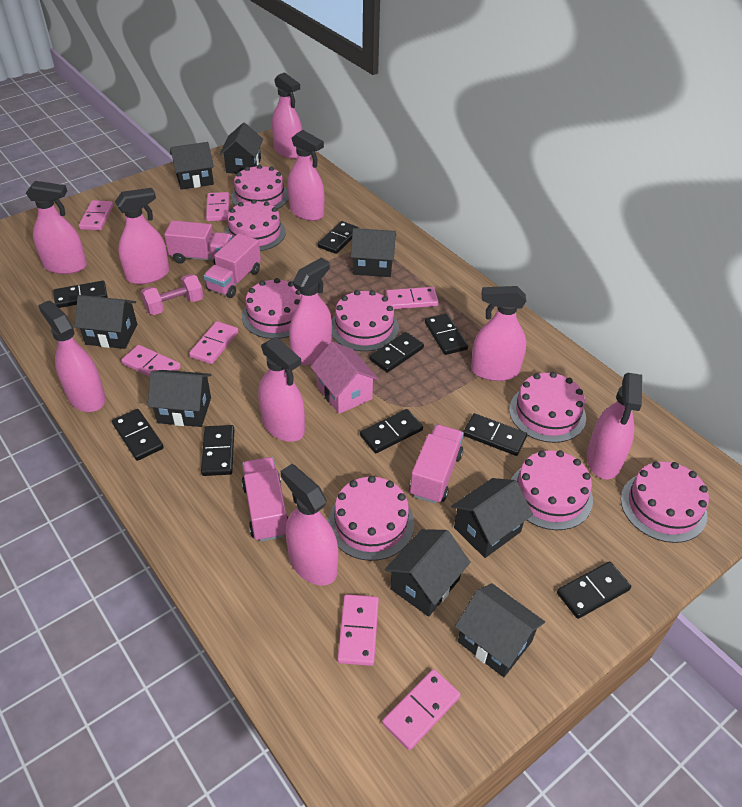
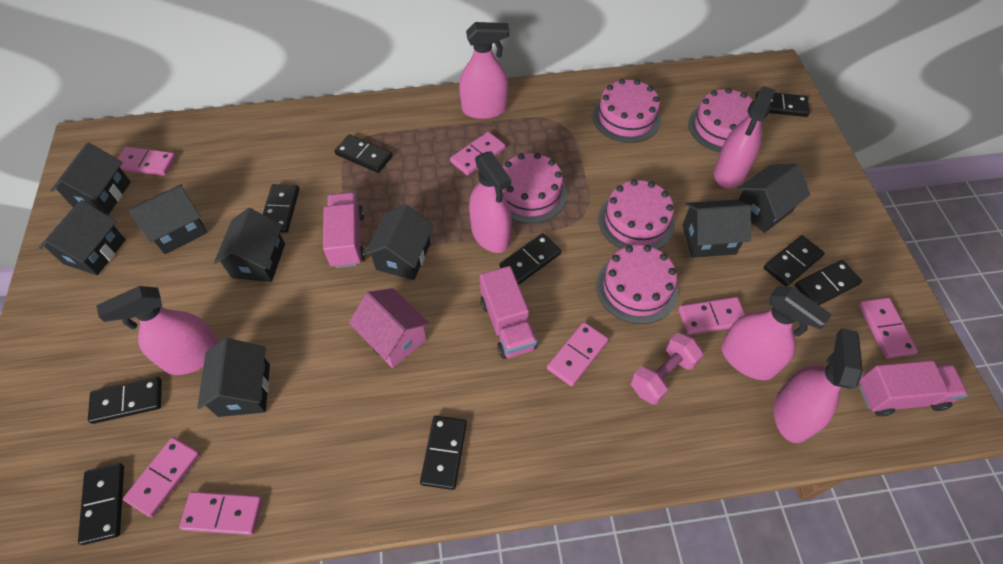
pink cake: [225,199,286,251] [231,164,289,209] [242,278,301,339] [328,476,414,561] [332,290,399,351] [509,372,586,443] [511,450,593,530] [621,462,709,543] = 8 -> [502,153,567,223] [592,79,661,143] [596,245,678,324] [598,179,675,249] [688,88,753,152] = 5
pink spray bottle: [26,181,87,274] [38,301,106,412] [115,188,169,284] [258,337,305,442] [272,72,302,159] [281,464,338,586] [288,130,325,221] [289,258,332,365] [471,286,527,381] [587,373,642,479] = 10 -> [97,286,220,375] [459,22,509,119] [469,151,512,253] [714,86,775,188] [721,286,832,380] [774,328,863,443] = 6
pink truck: [164,220,233,265] [204,233,261,298] [242,457,288,542] [409,424,464,504] = 4 -> [323,192,365,268] [480,266,537,359] [859,360,968,416] = 3

